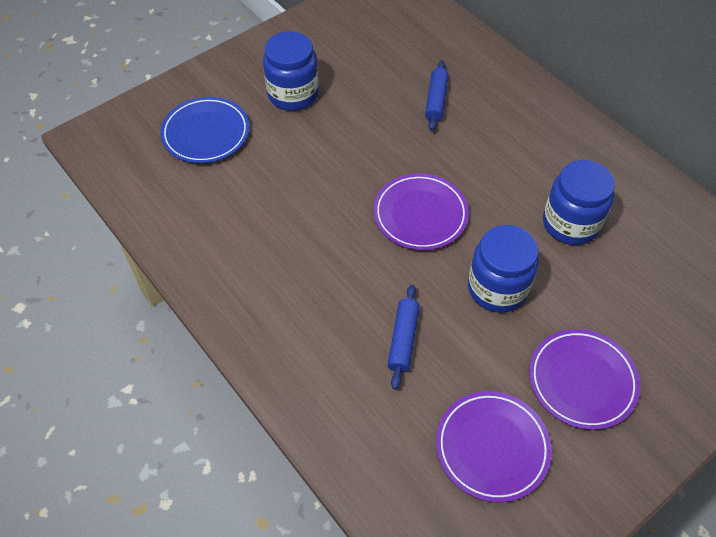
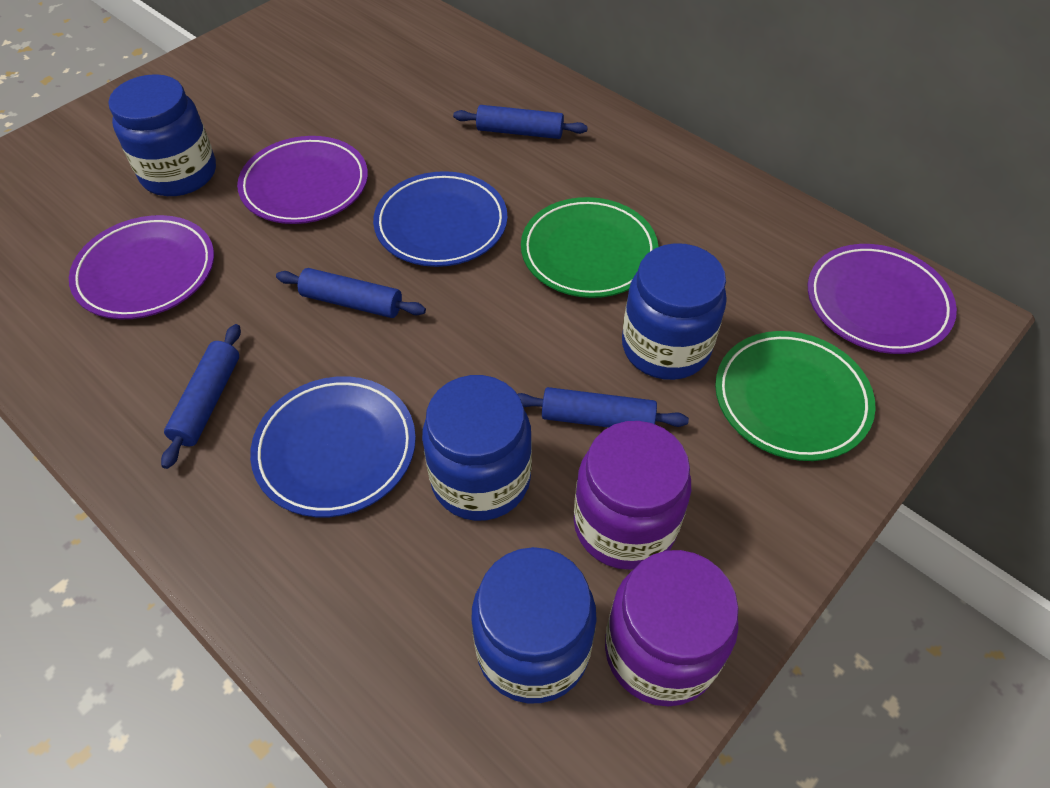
blue jar: [263,31,319,111] [468,225,539,313] [543,160,615,245] = 3 -> [108,74,216,196] [422,375,532,521] [471,547,597,703] [622,243,727,380] = 4
blue plate: [160,97,249,163] = 1 -> [250,376,416,517] [373,171,507,267] = 2
blue rolling pin: [388,285,420,390] [425,61,449,131] = 2 -> [161,324,241,469] [276,268,426,318] [453,105,588,139] [518,387,689,428] = 4
green plate: none = 0 -> [521,197,658,298] [715,331,876,461] = 2
purple jar: none = 0 -> [574,421,691,570] [605,550,739,706] = 2

